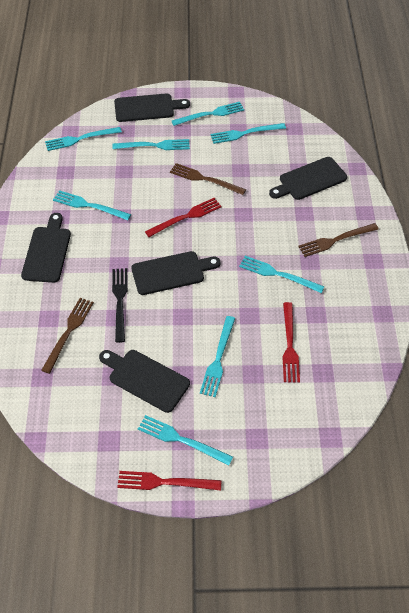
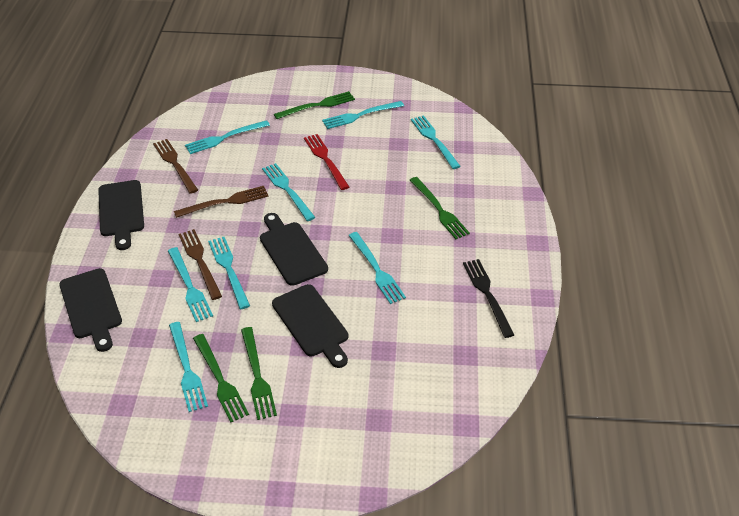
black cutting board: [21,213,71,283] [99,350,190,413] [114,93,190,122] [131,251,221,295] [269,157,347,200] = 5 -> [59,268,122,352] [98,180,144,250] [260,213,328,286] [272,284,348,368] = 4
green fork: none = 0 -> [193,334,249,422] [241,327,277,420] [274,91,355,119] [410,177,470,239] = 4
red fork: [117,471,221,491] [145,198,222,237] [282,302,300,383] = 3 -> [304,134,349,190] = 1

